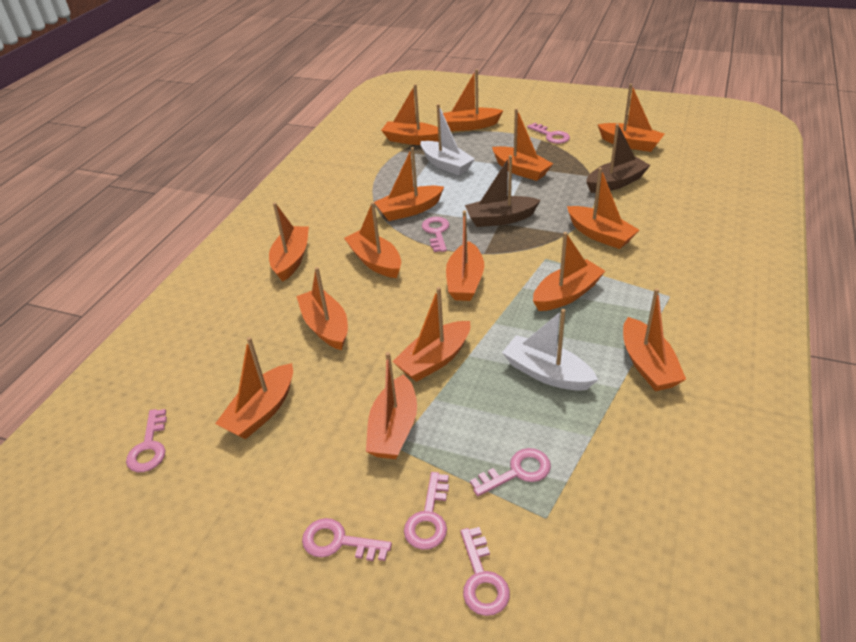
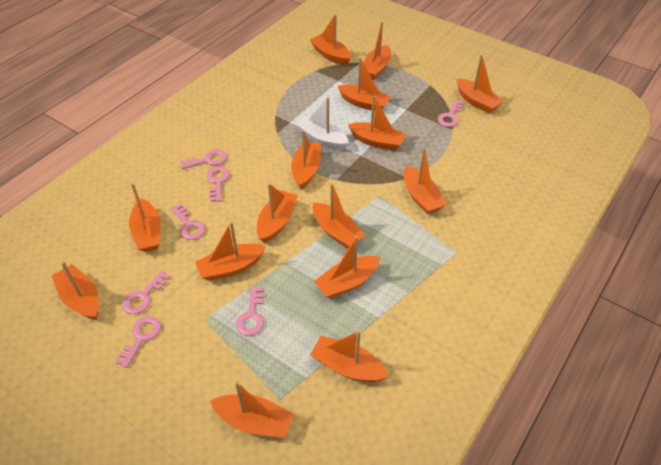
brown boat: [465,155,541,227] [586,124,650,193] = 2 -> none = 0
white boat: [421,104,475,175] [502,309,598,391] = 2 -> [296,97,349,150] = 1

